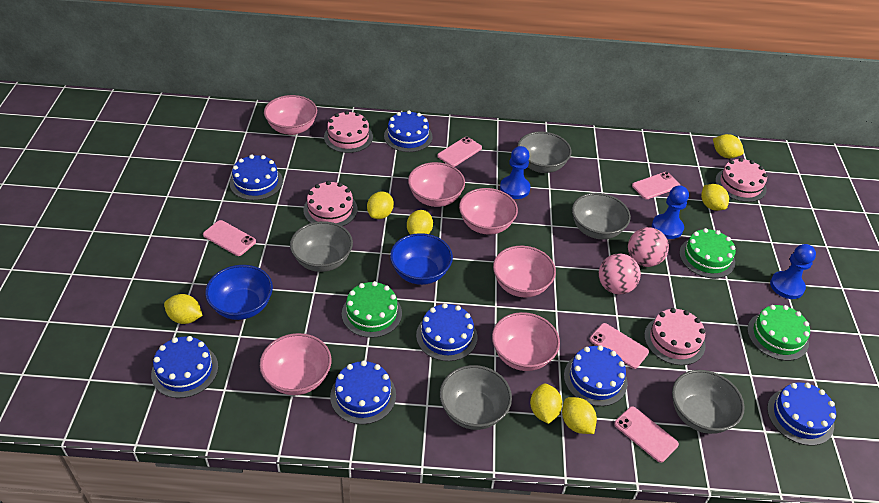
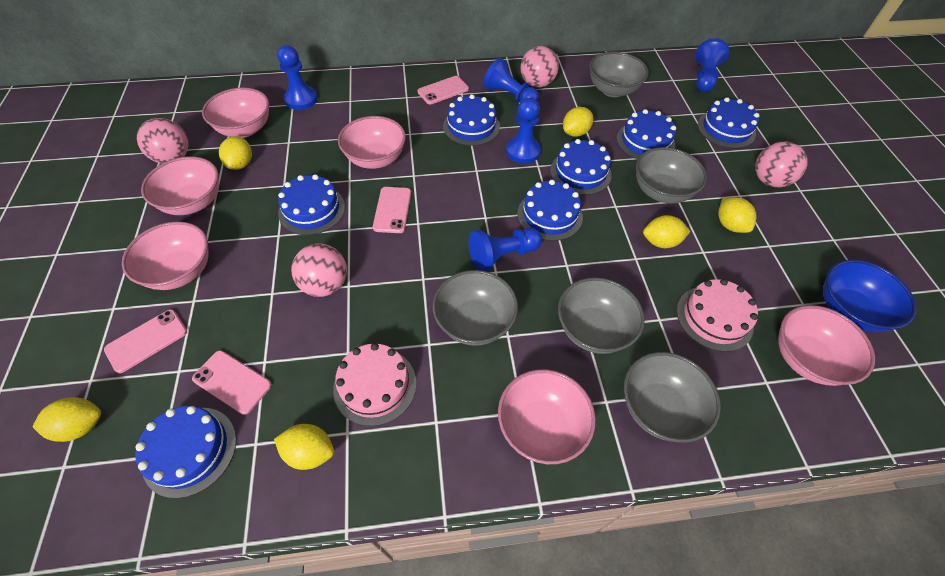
blue bowl: [205,265,273,320] [390,233,453,285] = 2 -> [823,260,917,332] = 1
blue pawn: [500,146,531,199] [652,185,689,239] [770,244,816,299] = 3 -> [277,45,318,110] [468,228,542,272] [483,58,539,103] [506,97,541,163] [696,39,729,92] = 5
green cake: [342,281,402,338] [679,228,736,278] [747,305,810,361] = 3 -> none = 0
pink ball: [599,253,641,295] [628,227,669,267] = 2 -> [137,118,189,164] [291,243,347,297] [521,46,559,88] [755,141,808,187] = 4
pink cake: [303,181,358,226] [324,111,373,153] [644,308,706,365] [715,158,767,202] = 4 -> [333,343,416,426] [677,279,758,352] = 2
pink phone: [203,220,256,256] [437,137,482,167] [590,323,649,369] [614,406,679,463] [632,172,680,199] = 5 -> [104,309,187,373] [192,350,272,415] [373,187,411,233] [417,76,469,104] = 4
yellow lemon: [164,294,203,324] [367,192,394,219] [407,210,433,235] [530,384,562,424] [562,397,597,434] [701,184,729,211] [713,134,744,158] = 7 -> [32,397,101,442] [219,136,252,170] [274,424,334,470] [563,107,593,137] [643,215,691,248] [718,197,757,233] = 6

